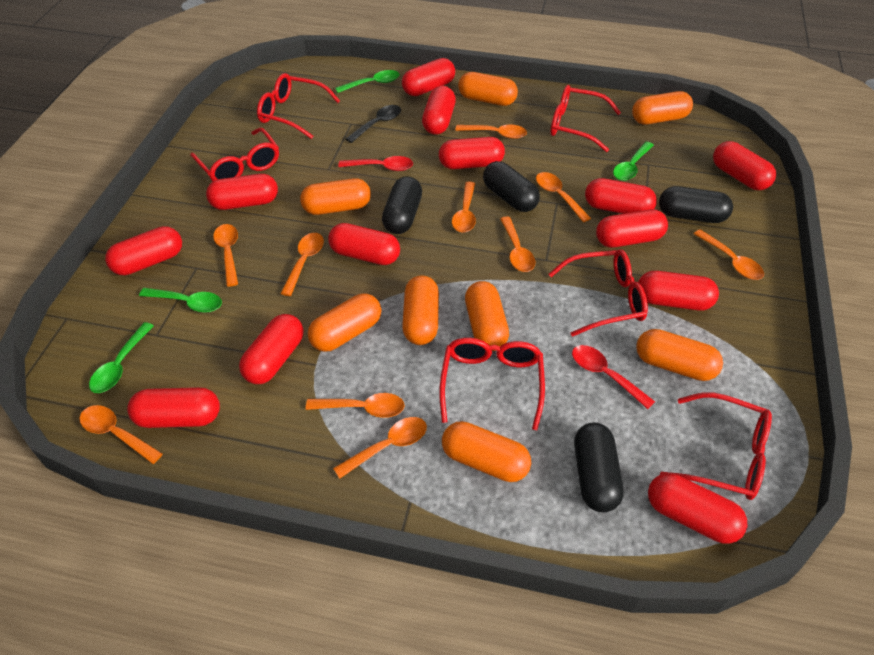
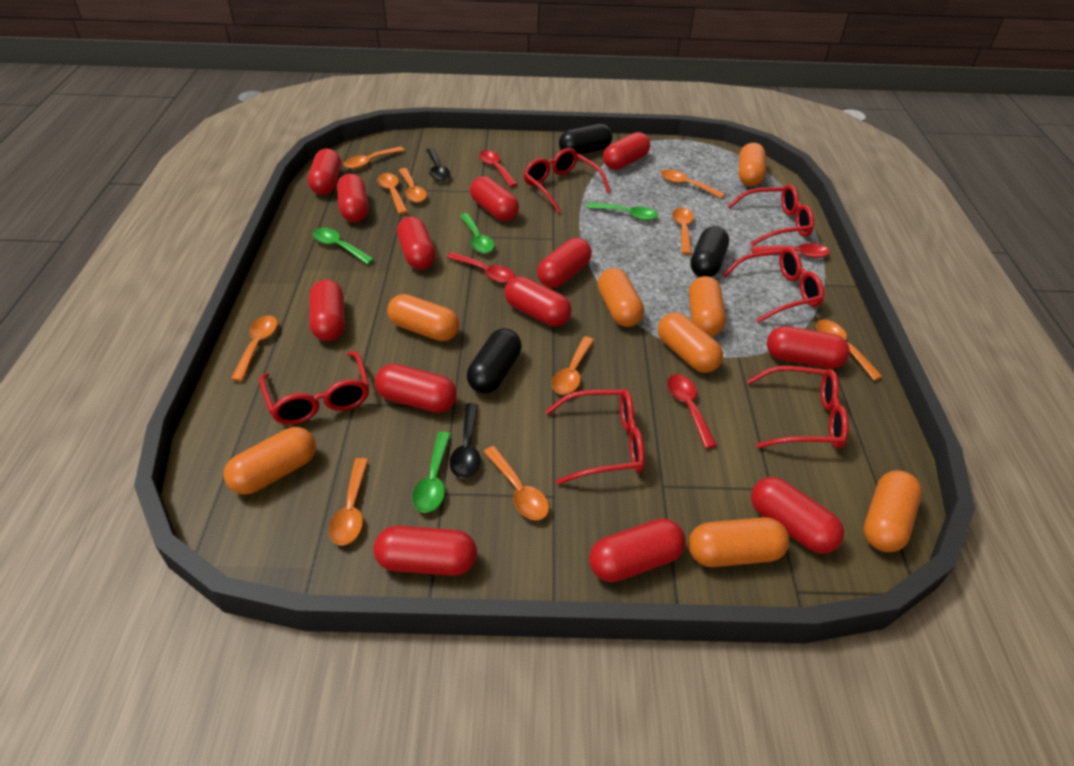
black capsule: [382,176,422,234] [483,161,540,212] [574,423,624,512] [659,186,733,223] = 4 -> [467,328,522,394] [559,124,613,154] [690,226,729,277] = 3
black spoon: [346,105,401,143] = 1 -> [426,148,450,181] [450,403,481,478] = 2
red spoon: [338,156,413,171] [572,345,655,409] = 2 -> [447,252,515,283] [479,150,518,187] [667,374,717,449] [751,243,830,258] = 4

